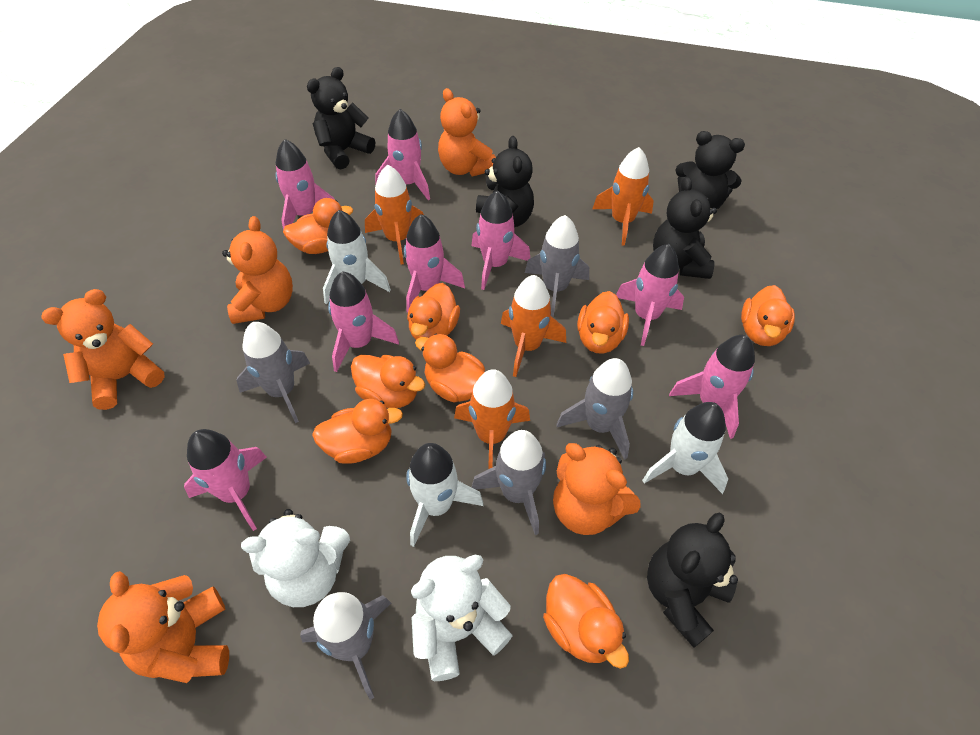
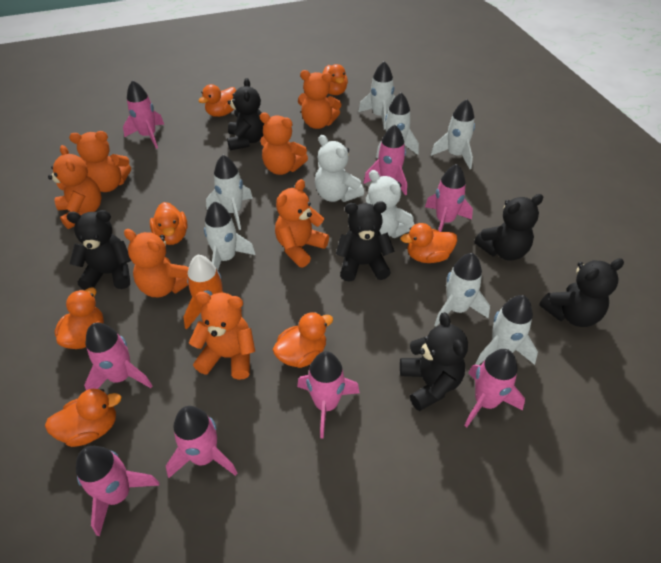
black teddy bear: [307,67,375,169] [476,136,534,227] [647,513,738,648] [653,177,717,279] [675,131,745,209] = 5 -> [67,210,131,290] [227,78,265,150] [336,201,395,282] [400,312,468,411] [474,194,544,261] [539,258,624,327] = 6
grey rocket: [236,322,310,423] [300,592,391,700] [472,430,546,535] [525,215,589,317] [556,358,633,460] = 5 -> none = 0
orange duck: [283,198,353,254] [312,399,403,464] [351,355,425,408] [407,283,460,340] [415,334,485,402] [543,574,629,669] [577,291,629,354] [741,285,795,346] = 8 -> [45,389,122,447] [55,287,104,349] [150,202,188,245] [199,84,236,117] [273,312,333,368] [322,64,348,95] [400,223,457,263] = 7
orange rocket: [365,165,424,265] [454,369,530,469] [501,275,566,377] [592,147,654,246] = 4 -> [184,254,242,330] = 1
orange teddy bear: [41,289,165,410] [97,571,229,683] [222,216,293,324] [438,88,496,176] [553,443,641,535] = 5 -> [48,145,102,229] [69,131,131,192] [124,229,189,297] [189,292,255,380] [260,112,308,175] [275,179,329,267] [298,70,341,129] = 7
white rocket: [323,210,391,305] [406,443,483,547] [642,402,728,494] = 3 -> [204,201,255,271] [206,155,253,230] [358,61,395,130] [376,93,419,158] [431,99,475,169] [435,253,490,326] [475,295,538,365] = 7

